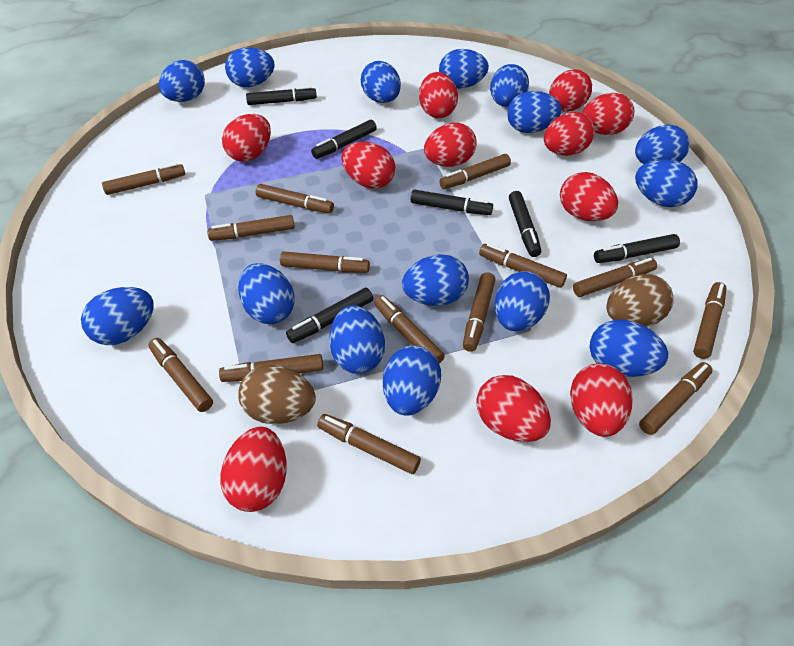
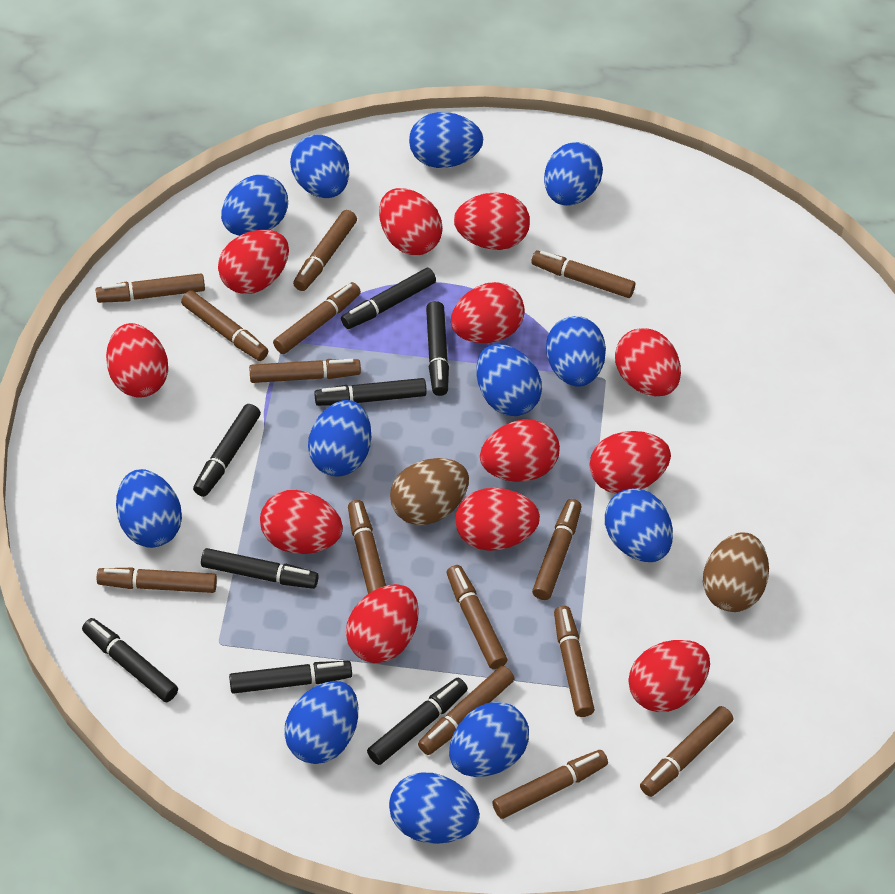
black marker: [246,86,317,105] [286,288,373,343] [311,120,377,159] [411,190,493,215] [509,191,541,257] [594,234,680,263] = 6 -> [82,618,178,702] [193,404,261,497] [201,548,319,589] [229,661,352,694] [314,378,427,406] [341,268,436,329] [367,678,468,765] [426,301,449,396] = 8
blue egg: [81,287,154,345] [159,60,205,102] [225,47,275,87] [238,263,295,324] [329,305,385,374] [361,61,401,103] [383,346,441,416] [402,254,469,306] [439,49,489,89] [490,64,529,107] [495,271,550,331] [507,91,561,133] [590,320,668,377] [635,124,690,164] [635,160,697,207] = 15 -> [116,469,182,548] [221,175,288,236] [284,681,358,764] [290,134,349,198] [308,400,371,477] [389,773,480,844] [409,112,483,168] [449,702,529,777] [476,344,542,416] [544,142,603,206] [546,316,606,387] [605,488,673,562] = 12
red egg: [220,427,287,512] [222,114,271,162] [342,142,395,189] [419,72,458,118] [424,123,477,167] [476,375,551,442] [544,112,595,156] [549,69,592,112] [560,172,618,221] [570,363,632,437] [582,93,634,135] = 11 -> [106,323,168,397] [218,230,289,294] [260,490,343,554] [346,584,419,663] [379,188,443,255] [451,282,525,343] [454,192,530,250] [455,488,540,551] [480,419,560,482] [589,431,671,494] [615,328,681,396] [628,640,710,712] = 12

